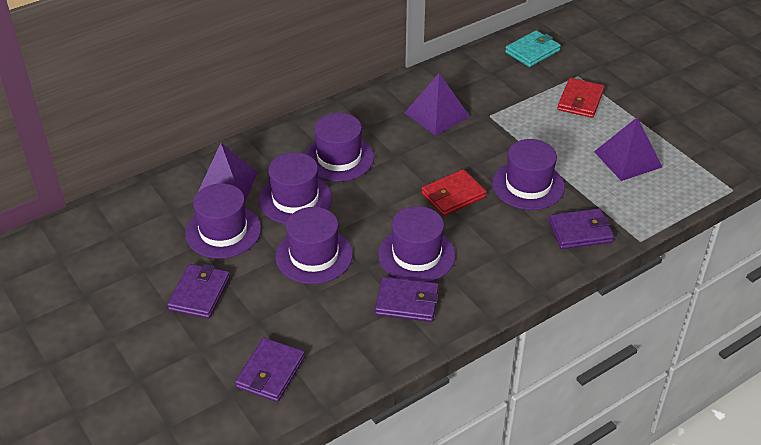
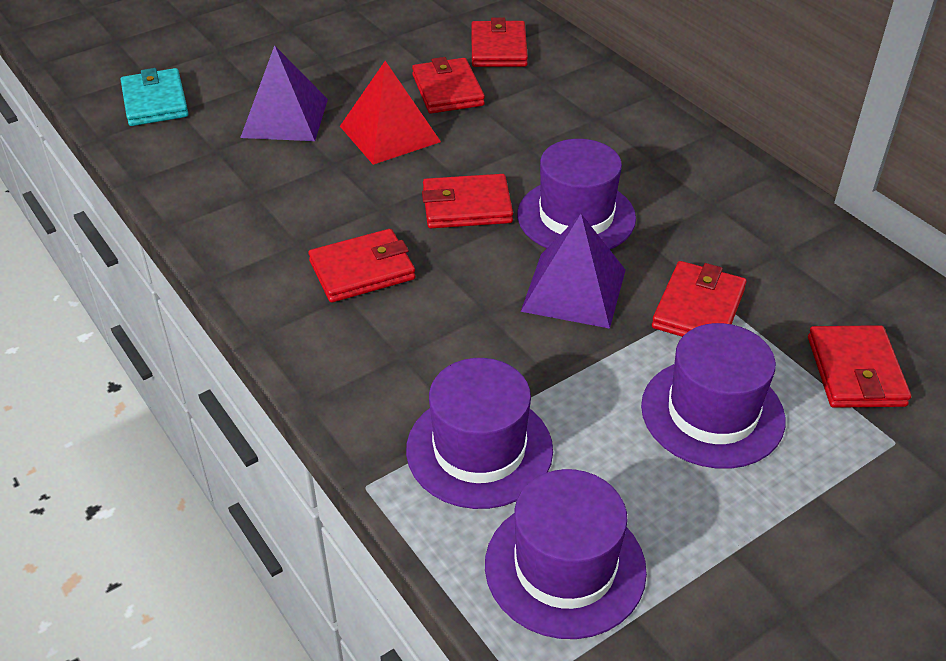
purple hat: [185,183,261,258] [259,152,332,224] [275,207,353,284] [305,113,374,182] [378,206,455,282] [492,139,565,210] = 6 -> [406,358,553,509] [485,469,647,639] [517,139,636,249] [641,323,785,469] = 4
purple pyramid: [198,143,258,201] [405,73,470,136] [594,117,662,181] = 3 -> [240,45,328,141] [521,214,625,329] = 2
purple wallet: [167,264,230,318] [235,338,305,402] [375,277,439,322] [549,208,614,249] = 4 -> none = 0
red pyramid: none = 0 -> [340,61,441,165] = 1
red wallet: [421,169,487,216] [558,78,604,118] = 2 -> [308,229,415,303] [412,57,485,113] [422,174,513,228] [471,18,528,67] [652,261,746,337] [808,325,911,408] = 6

